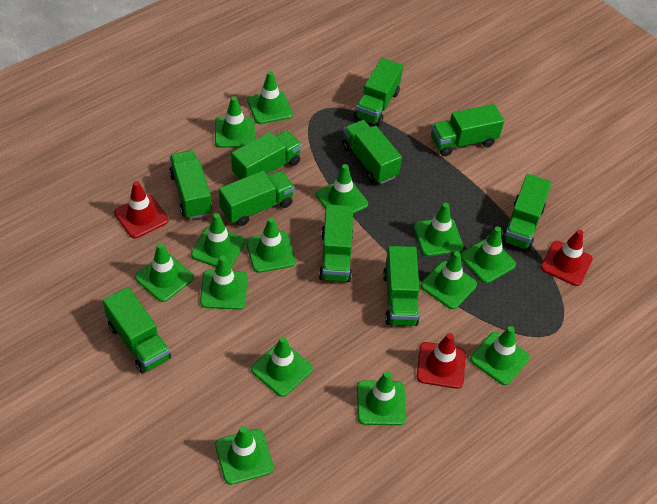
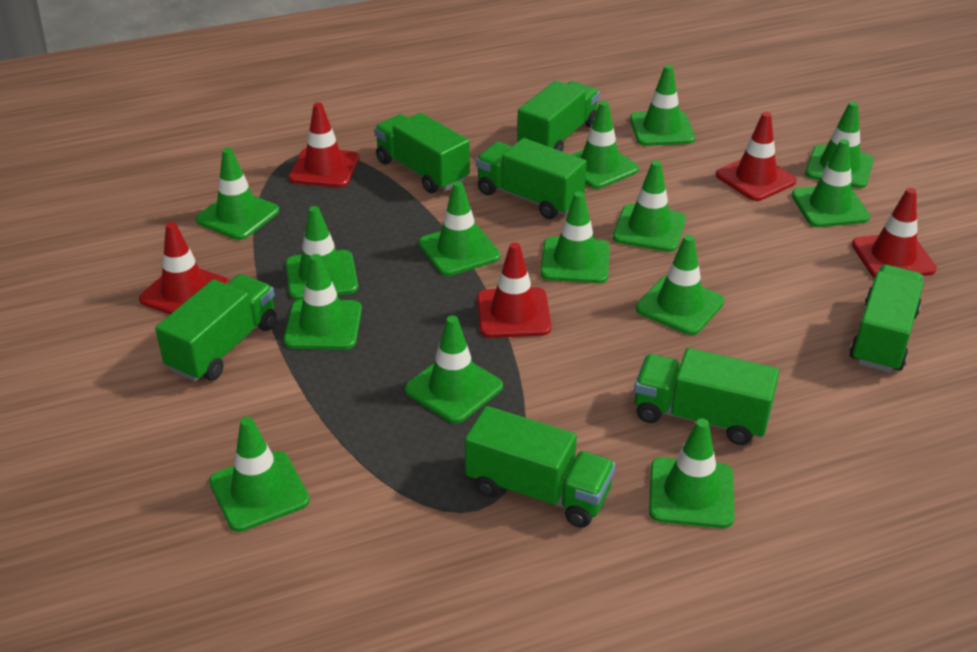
green truck: [103,287,171,373] [169,150,212,219] [219,171,295,226] [231,131,302,180] [319,204,353,282] [342,120,402,184] [354,58,403,126] [383,246,420,326] [431,104,504,156] [502,174,551,250] = 10 -> [155,274,277,382] [374,113,470,193] [465,406,616,528] [476,138,587,219] [517,81,600,151] [634,348,779,445] [850,265,924,373] = 7
red traffic cone: [114,181,169,238] [417,333,466,389] [541,229,593,286] = 3 -> [139,222,229,314] [289,102,359,188] [477,242,551,338] [716,112,797,201] [852,188,937,278] = 5

